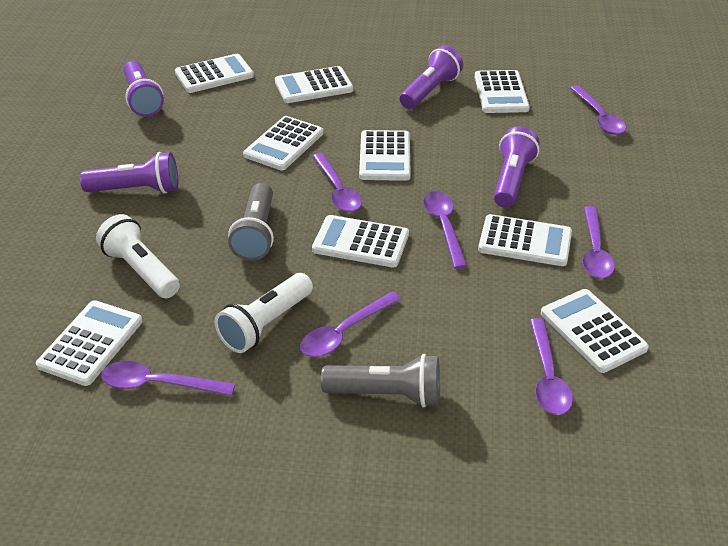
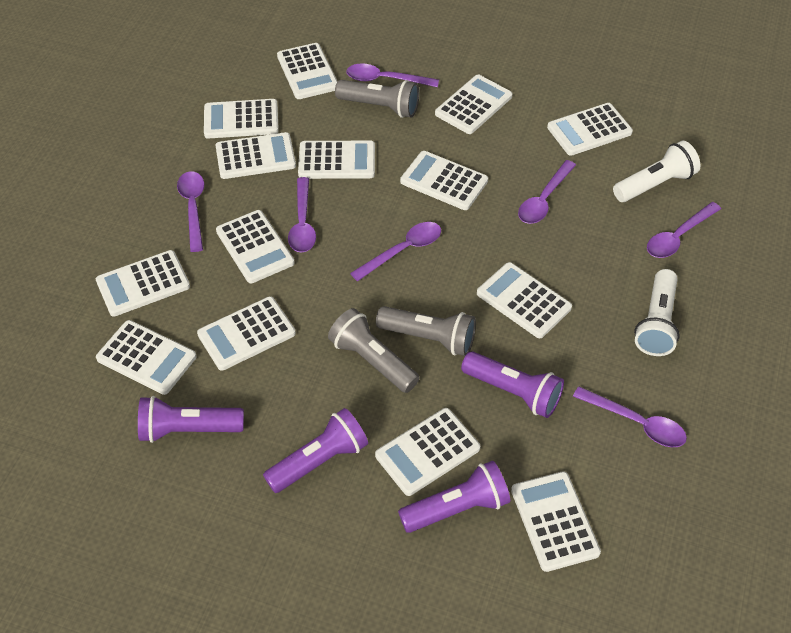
grey flashlight: [228,183,274,261] [321,354,440,408] = 2 -> [328,308,420,393] [335,80,419,118] [376,306,476,356] = 3
white calculator: [36,300,143,386] [175,54,254,93] [243,116,324,170] [275,66,353,103] [312,215,409,268] [359,130,411,181] [475,70,530,113] [478,214,572,266] [541,289,649,373] = 9 -> [96,250,190,317] [96,320,196,395] [197,296,296,371] [204,99,279,139] [216,132,296,179] [216,210,295,283] [277,43,338,99] [298,141,375,179] [375,408,480,496] [400,151,488,210] [435,75,512,134] [477,262,572,338] [511,471,601,572] [547,103,633,156] = 14

